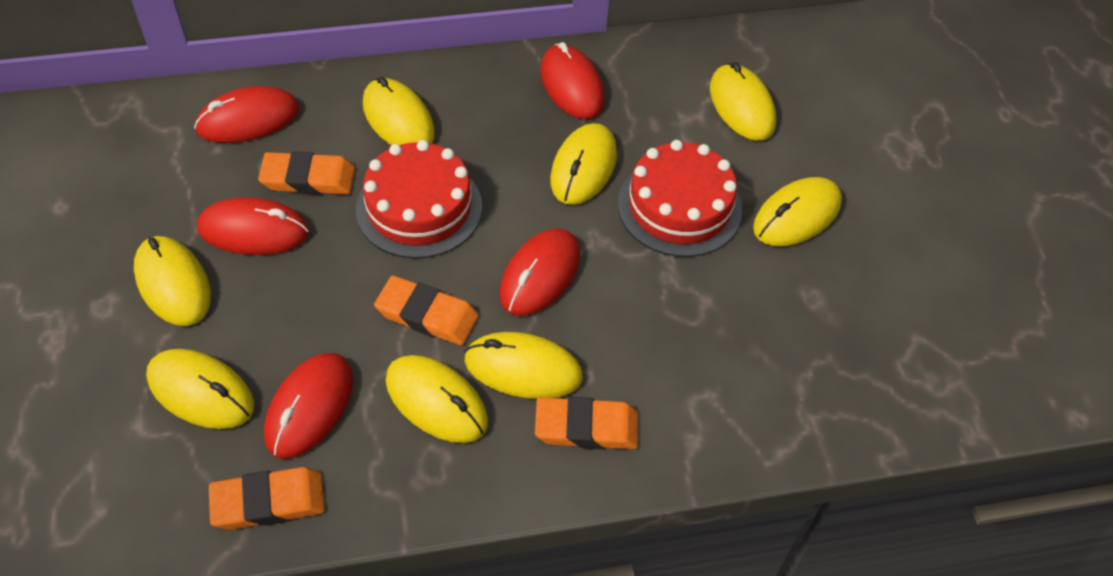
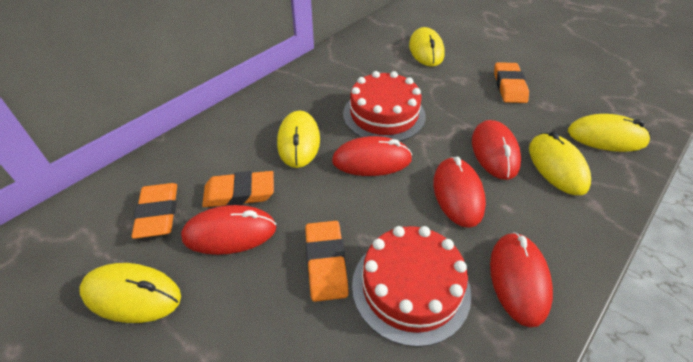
yellow mouse: [134,236,211,326] [146,349,254,429] [363,77,435,145] [386,355,488,443] [464,332,583,399] [550,123,617,205] [710,62,776,141] [753,177,842,246] = 8 -> [79,263,181,323] [277,111,320,168] [409,27,445,67] [529,131,591,195] [568,114,651,152] = 5

